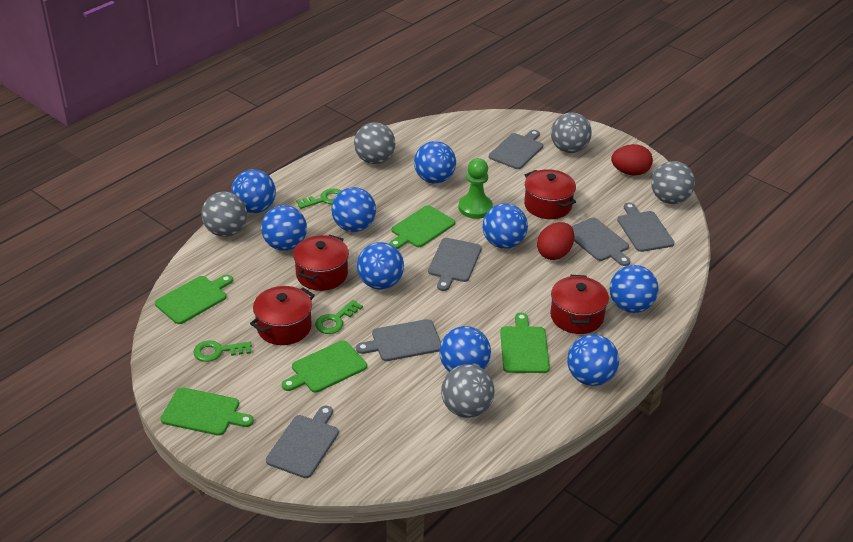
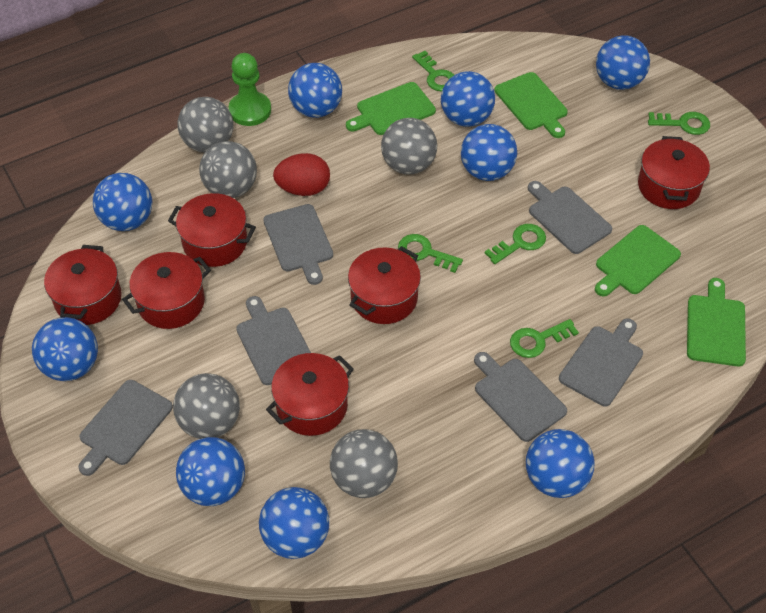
green cutting board: [155,275,233,324] [160,387,254,436] [282,340,367,393] [389,205,455,249] [500,313,550,373] = 5 -> [346,82,436,135] [495,72,568,138] [595,225,681,296] [687,278,746,366] = 4
green key: [193,341,252,362] [296,188,341,209] [315,300,363,334] = 3 -> [398,234,463,273] [412,51,454,92] [485,224,546,264] [510,319,579,358] [648,112,710,135] = 5
red egg: [537,222,574,260] [611,144,653,176] = 2 -> [273,153,330,196] = 1
red pot: [250,286,315,345] [293,235,349,291] [524,169,576,219] [550,275,609,334] = 4 -> [44,245,122,325] [122,252,211,329] [168,193,256,267] [266,353,354,436] [348,246,421,324] [638,136,710,209] = 6

